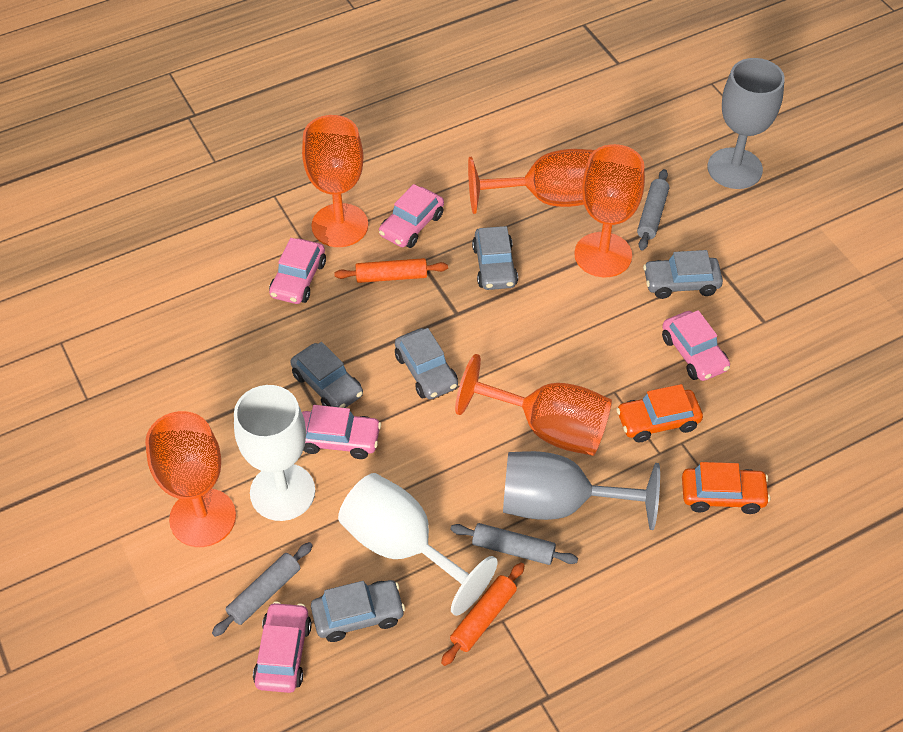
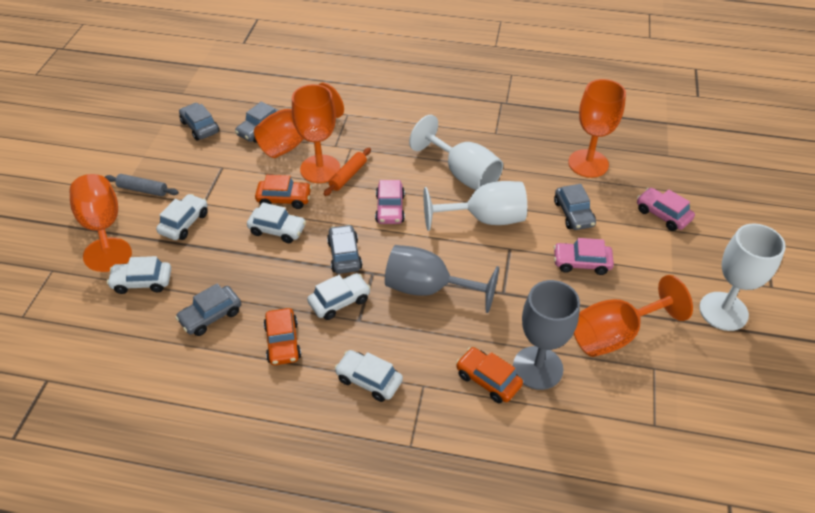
grey rolling pin: [212,542,313,637] [450,523,578,565] [637,169,669,250] = 3 -> [105,174,179,196] = 1
orange car: [616,384,703,443] [682,462,770,514] = 2 -> [255,175,312,209] [264,308,301,365] [456,347,523,403] = 3
orange rolling pin: [334,258,448,283] [441,563,525,666] = 2 -> [324,148,371,196] = 1
pink car: [253,601,312,693] [269,238,326,304] [302,405,381,459] [379,184,444,248] [662,310,730,381] = 5 -> [375,180,405,224] [554,238,614,275] [637,188,695,231] = 3
white car: none = 0 -> [107,256,171,294] [156,194,208,240] [247,202,306,243] [307,273,371,320] [334,350,403,402] = 5
white goblet: [234,385,315,521] [338,473,498,616] = 2 -> [409,115,503,190] [423,181,527,231] [699,224,786,331] = 3

